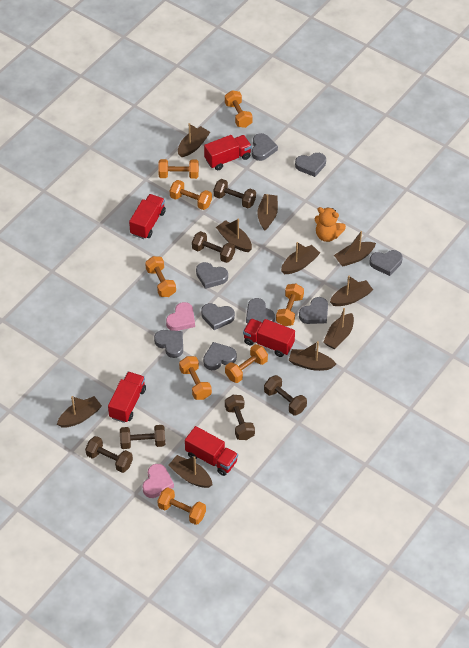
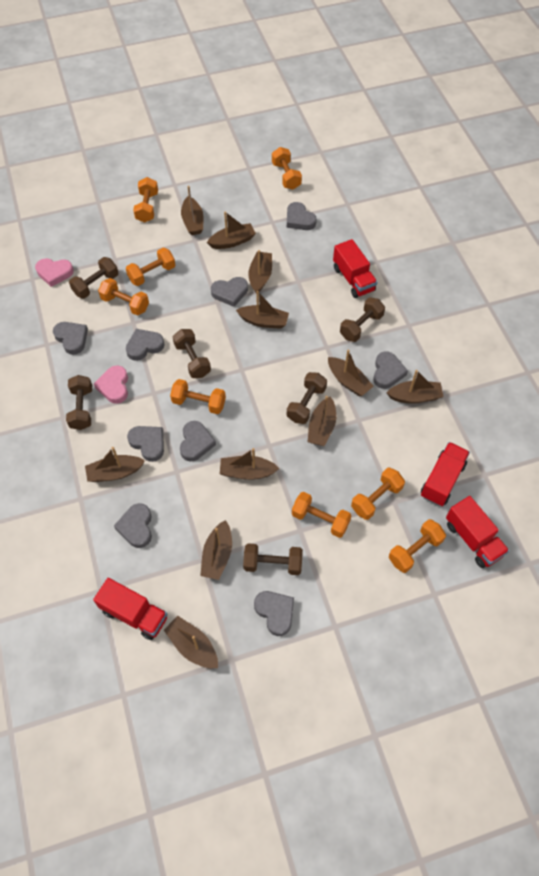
brown boat: [57,396,102,427] [168,455,213,488] [178,123,210,157] [216,219,252,252] [257,194,278,231] [281,242,320,274] [289,341,336,371] [323,308,354,349] [330,275,373,306] [334,231,376,267] = 10 -> [85,447,145,482] [164,616,218,668] [181,186,203,235] [200,520,232,580] [207,211,256,249] [220,448,279,480] [236,291,289,329] [248,250,272,293] [307,396,336,446] [328,350,373,397] [386,370,444,404] = 11
orange teddy bear: [315,207,346,242] = 1 -> none = 0
red truck: [108,372,146,423] [129,194,166,239] [185,426,238,476] [204,135,252,170] [243,319,295,357] = 5 -> [93,578,167,640] [333,239,377,298] [421,442,470,506] [446,496,509,568] = 4

